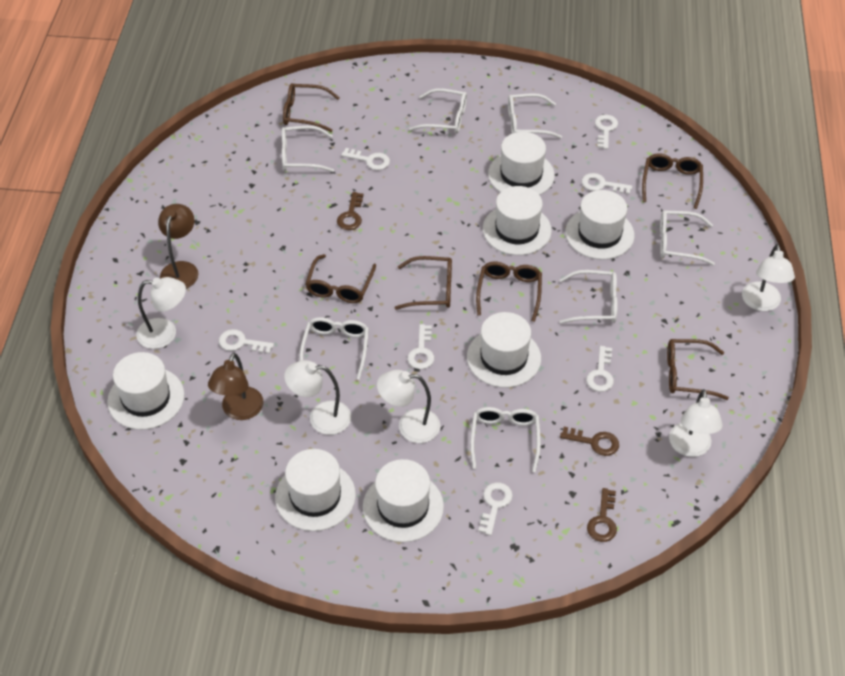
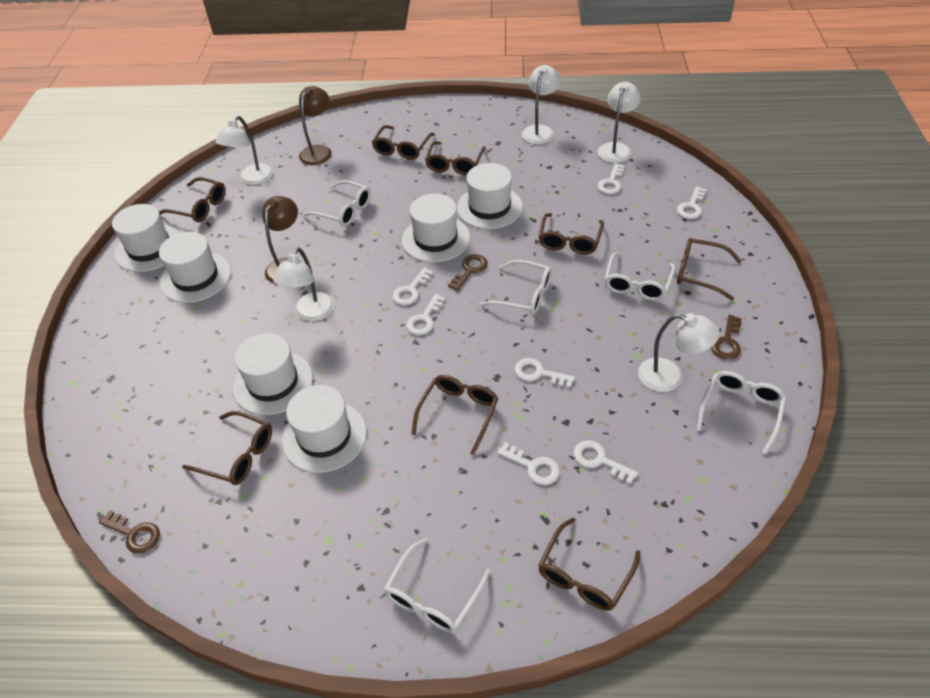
brown glasses: [283,83,340,132] [306,254,376,303] [395,256,452,310] [476,262,542,322] [642,153,703,209] [667,339,729,400] = 6 -> [159,177,226,222] [182,411,272,485] [372,125,435,160] [411,375,498,455] [425,141,485,175] [538,518,641,611] [539,213,604,255] [677,238,742,300] = 8
white glasses: [281,126,334,172] [300,317,369,380] [409,88,467,133] [470,407,541,472] [508,93,562,139] [559,270,618,324] [660,210,715,265] = 7 -> [302,180,371,227] [384,538,491,633] [480,260,552,315] [604,252,675,301] [696,371,786,454] = 5
white hat: [107,352,184,430] [275,449,356,531] [363,459,444,542] [467,312,541,388] [483,186,552,255] [488,132,555,195] [565,190,635,260] = 7 -> [112,204,180,272] [159,232,231,303] [233,333,313,415] [282,385,367,473] [402,194,470,262] [457,163,523,229] = 6

